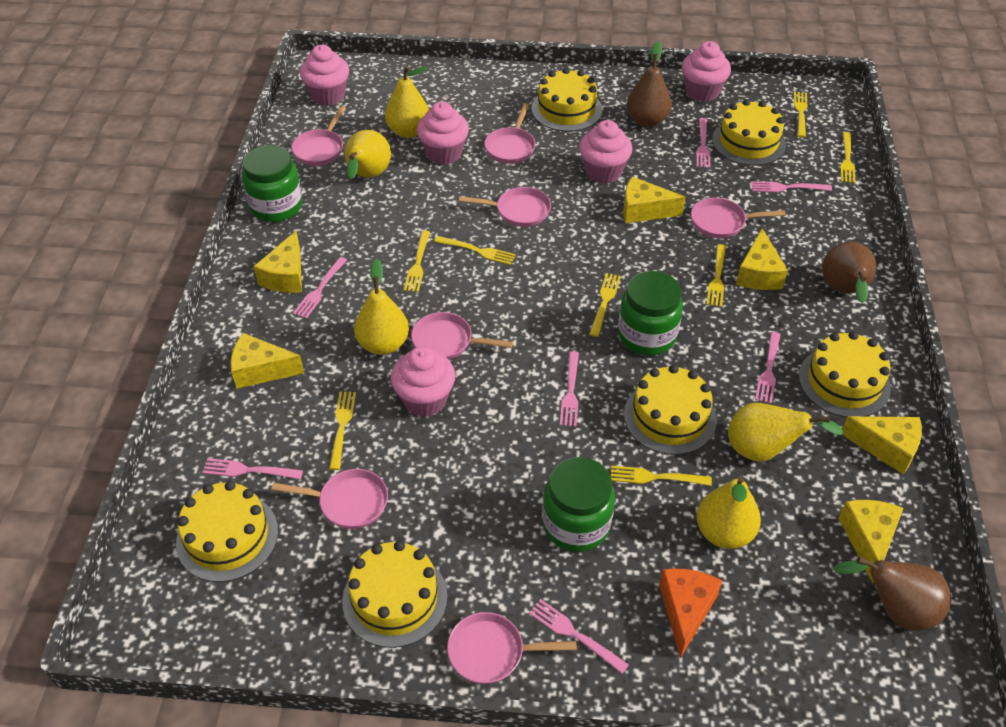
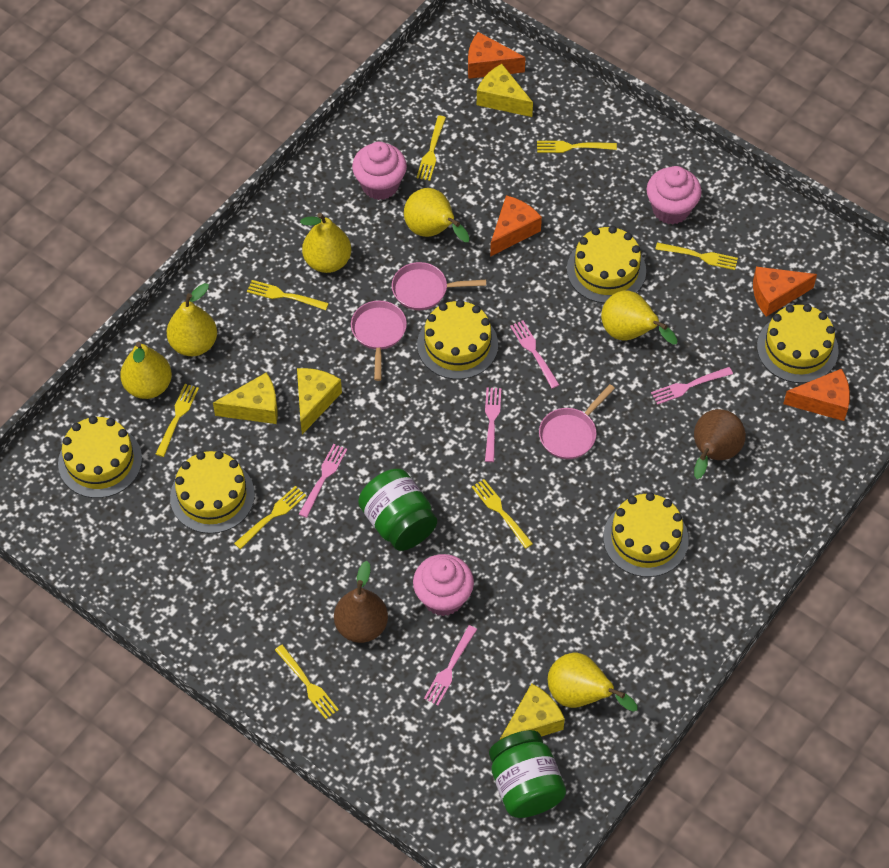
brown pear: [627,42,672,127] [822,242,876,303] [833,557,951,631] = 3 -> [334,561,388,643] [694,409,746,479] = 2
green jar: [242,145,302,222] [542,457,615,552] [618,271,683,355] = 3 -> [358,469,437,551] [489,730,566,818] = 2
orange cheese: [659,568,722,658] = 1 -> [468,32,526,79] [490,195,542,257] [753,266,817,317] [783,369,850,421] = 4
pink cupcake: [300,45,349,105] [391,346,455,417] [417,102,469,165] [579,120,632,184] [682,41,731,102] = 5 -> [352,141,407,200] [413,554,474,616] [647,166,702,225] = 3
pink fork: [202,458,303,479] [293,257,347,318] [529,599,629,674] [560,351,579,427] [696,118,710,168] [751,181,832,192] [755,332,781,404] = 7 -> [299,444,347,518] [424,625,477,705] [485,388,501,462] [510,320,559,388] [651,367,733,405] = 5
pink pan: [271,469,388,529] [292,106,346,166] [411,312,513,360] [447,612,577,684] [459,187,551,227] [485,103,535,164] [691,198,786,238] = 7 -> [351,301,407,381] [392,262,486,310] [539,384,615,459] = 3
yellow cheese: [230,333,304,389] [254,231,302,293] [623,177,685,224] [736,228,788,290] [838,500,904,584] [842,416,922,474] = 6 -> [213,372,278,424] [297,368,342,435] [477,64,533,117] [500,683,565,740] = 4
yellow pear: [345,130,391,179] [354,259,409,355] [385,66,429,138] [697,476,761,549] [728,403,844,462] = 5 -> [120,342,172,399] [167,283,217,356] [300,213,351,273] [404,188,470,242] [548,653,637,712] [601,290,678,345] = 6

